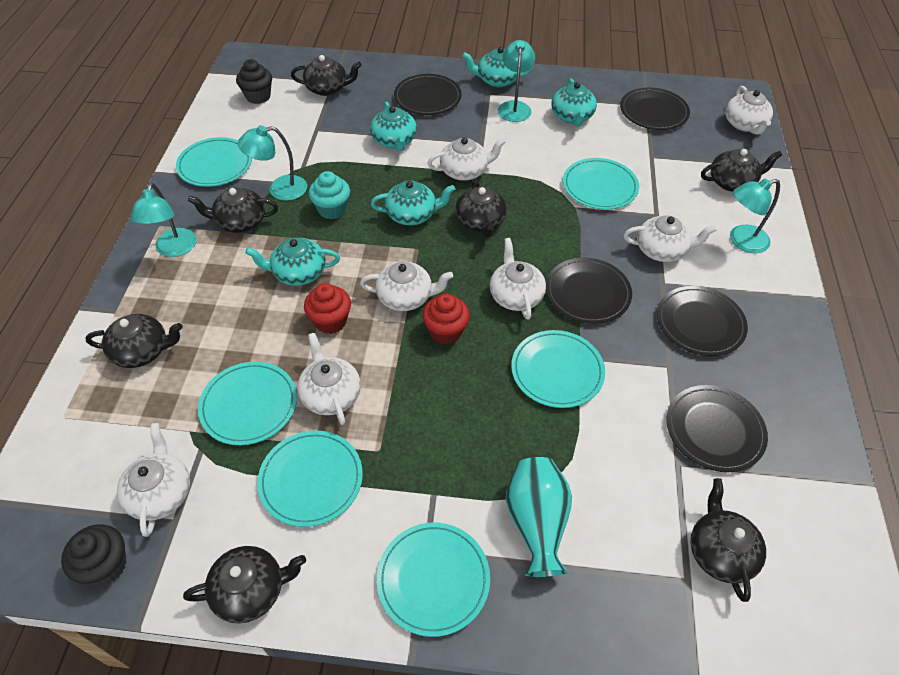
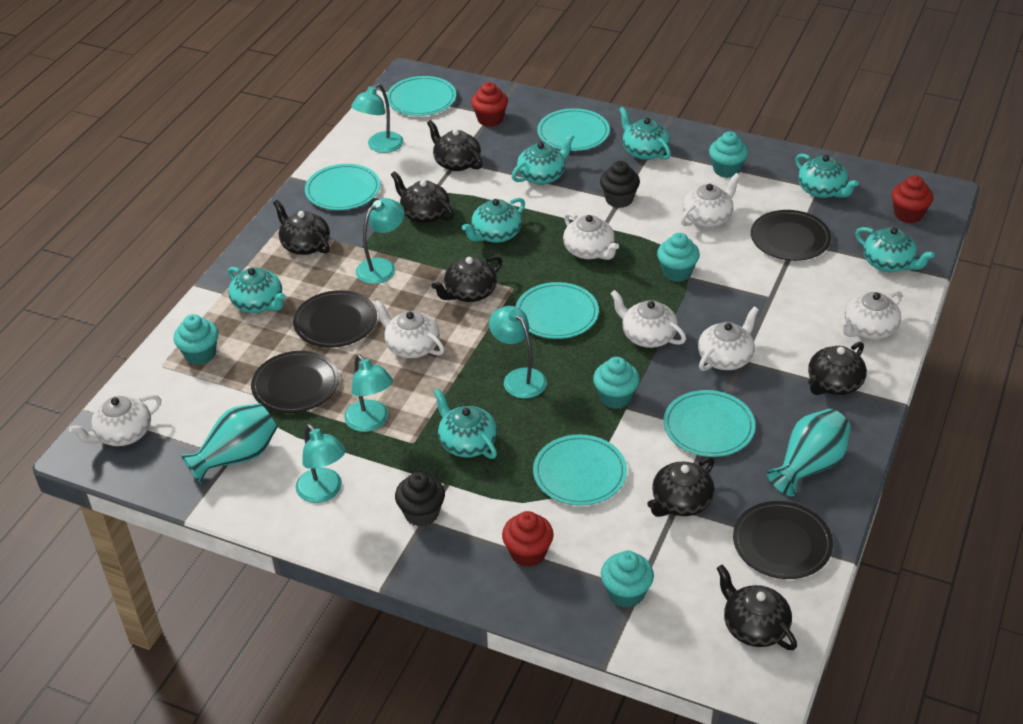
black plate: [394,74,462,115] [546,258,632,324] [620,87,690,130] [657,286,748,356] [666,385,768,472] = 5 -> [251,351,339,413] [293,290,377,348] [733,501,833,579] [751,210,831,261] = 4
red cupcake: [304,283,351,334] [422,293,470,344] = 2 -> [471,82,508,127] [502,511,554,567] [892,175,933,223] = 3
turquoise cupcake: [309,171,350,219] = 1 -> [174,314,218,365] [593,357,640,409] [601,551,654,608] [657,233,700,282] [709,131,748,178] = 5
turquoise lamp: [131,183,197,257] [238,125,307,201] [498,40,535,122] [730,178,780,253] = 4 -> [296,424,346,503] [344,354,393,432] [351,83,404,153] [356,198,404,284] [489,306,547,398] = 5
turquoise teapot: [245,238,340,286] [370,102,417,151] [371,180,455,225] [462,47,532,87] [551,78,597,127] = 5 -> [228,267,286,313] [434,388,497,459] [462,198,525,243] [511,134,574,185] [619,107,671,160] [795,153,859,198] [855,227,935,272] = 7
turquoise vase: [506,457,572,577] = 1 -> [181,403,277,483] [767,409,851,496] = 2

